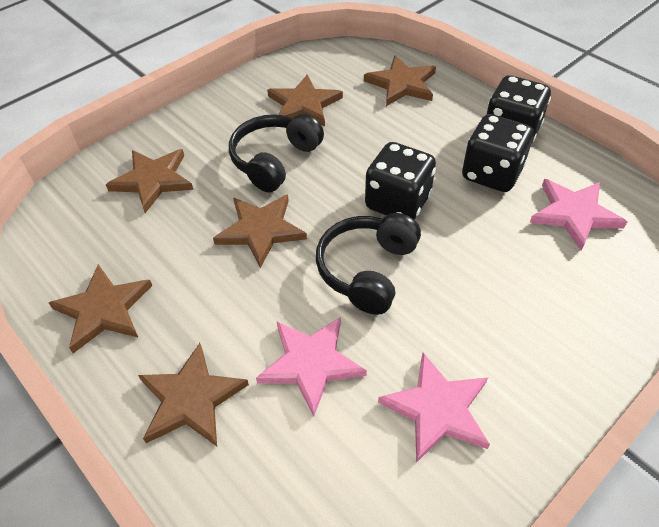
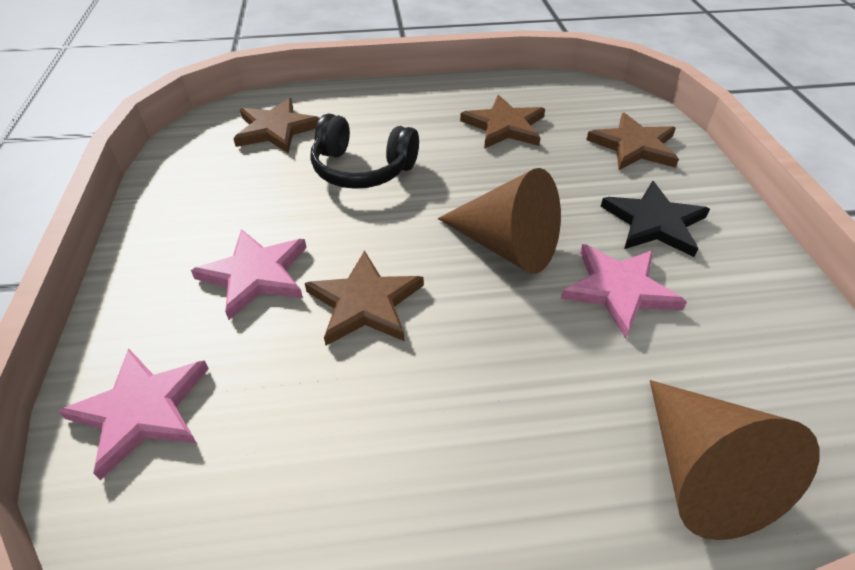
black dice: [365,142,436,220] [462,114,533,192] [486,75,551,144] = 3 -> none = 0
black headphones: [229,113,324,192] [316,213,421,315] = 2 -> [311,113,419,189] = 1
black star: none = 0 -> [601,181,710,257] = 1
brown cone: none = 0 -> [438,168,561,274] [650,380,820,540] = 2
brown star: [49,264,152,353] [106,149,193,213] [138,343,249,446] [213,194,307,268] [267,74,343,126] [364,55,436,106] = 6 -> [233,98,320,153] [305,250,424,345] [460,95,545,149] [586,113,679,170] = 4

